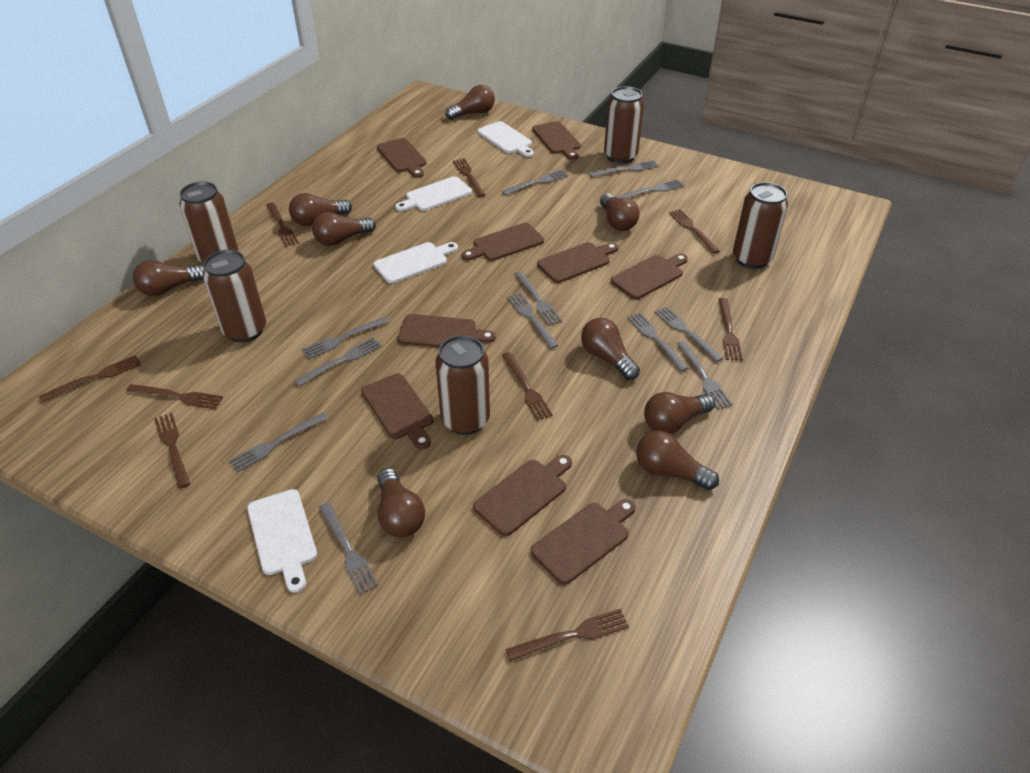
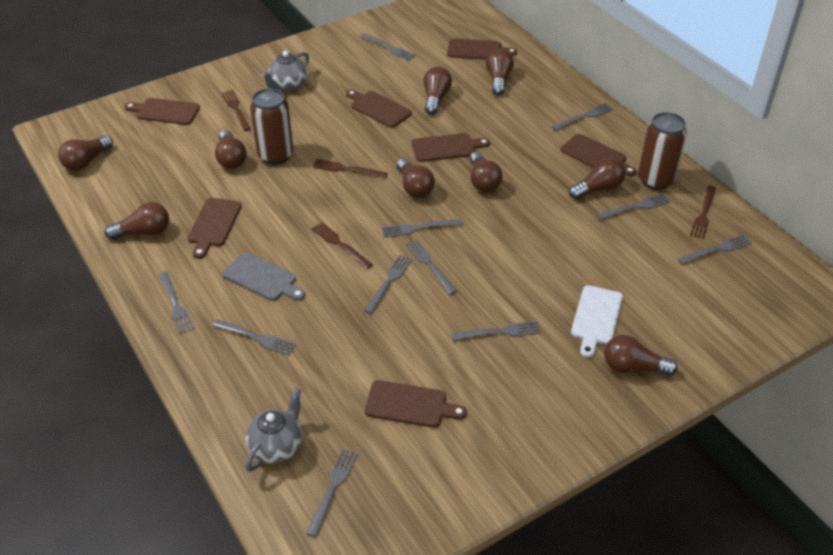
brown can: [179,181,238,263] [203,250,266,343] [436,335,490,435] [604,86,644,164] [733,182,788,269] = 5 -> [250,88,293,165] [638,112,687,190] = 2
brown cutting board: [361,373,433,450] [377,138,427,178] [397,314,495,348] [462,223,544,261] [473,455,572,536] [531,499,636,585] [532,121,581,160] [537,242,619,283] [611,254,688,299] = 9 -> [124,98,200,125] [188,198,242,259] [346,89,412,128] [365,380,467,428] [412,133,490,162] [447,38,517,60] [561,134,636,176] = 7
brown fork: [39,355,141,402] [126,384,223,409] [154,413,190,488] [267,203,299,247] [453,158,485,197] [502,352,553,421] [506,608,629,661] [669,209,720,254] [718,298,743,360] = 9 -> [222,90,251,131] [311,222,373,269] [313,159,388,178] [690,186,716,239] = 4
grey cutting board: none = 0 -> [222,252,305,301] = 1
grey fork: [229,413,328,473] [295,337,382,386] [301,316,389,359] [319,502,379,595] [502,170,568,195] [507,293,559,349] [514,271,563,326] [589,160,659,177] [615,179,684,198] [627,312,689,372] [655,306,724,362] [676,341,733,409] = 12 -> [158,271,195,334] [212,319,297,356] [306,449,358,537] [360,33,416,61] [364,255,412,314] [382,219,463,237] [405,239,457,295] [451,321,541,341] [552,103,613,131] [597,193,671,220] [678,234,752,265] = 11
grey teapot: none = 0 -> [245,388,302,472] [261,51,309,92] = 2
white cutting board: [247,489,317,593] [374,242,458,284] [395,176,472,211] [478,121,534,157] = 4 -> [571,285,623,358] = 1

